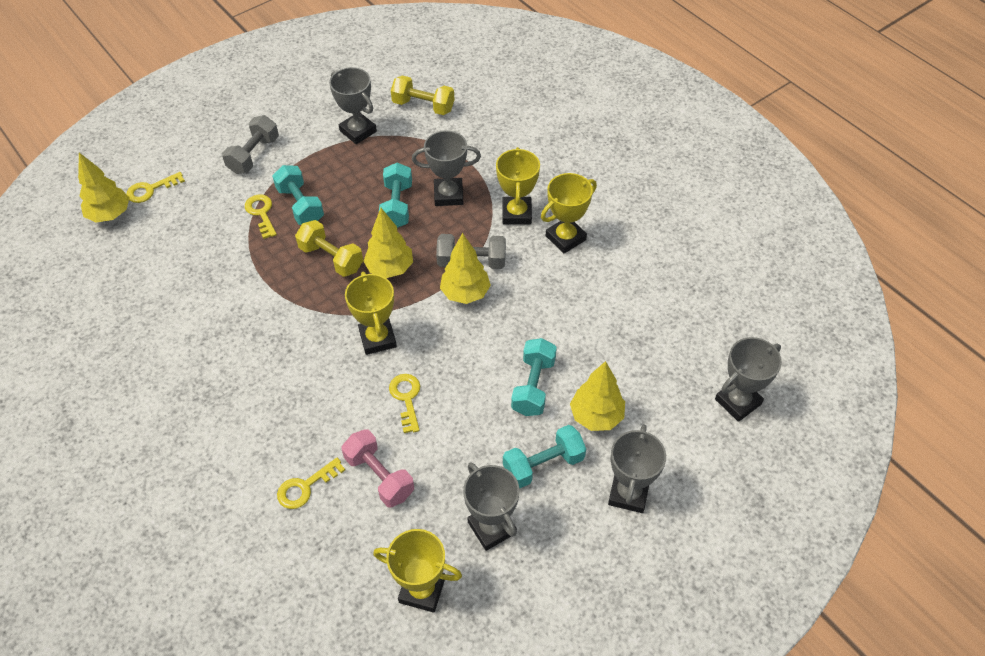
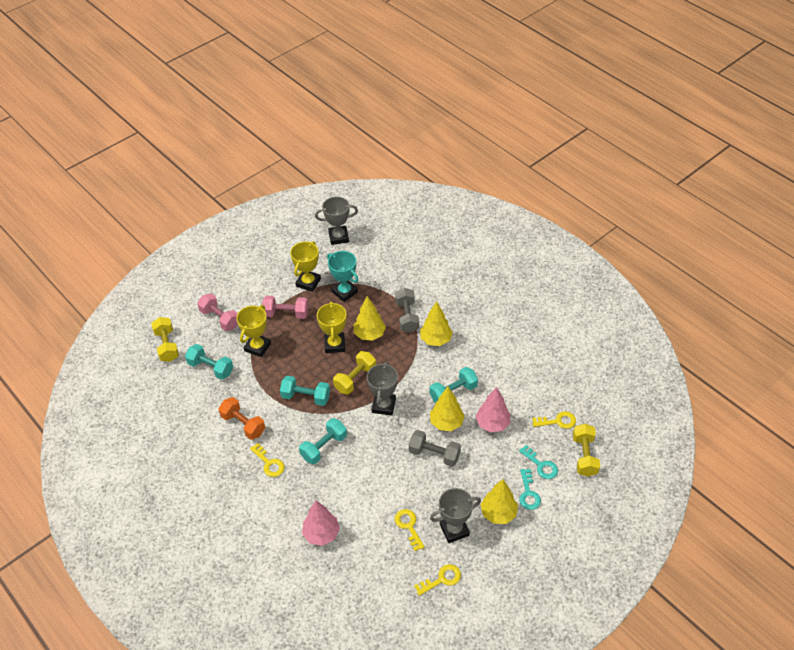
grey trophy: [329,67,377,144] [412,130,481,206] [463,462,519,551] [608,424,666,513] [715,337,782,422] = 5 -> [315,196,358,245] [367,361,398,416] [430,488,481,543] = 3
orange dumbbell: none = 0 -> [218,397,265,440] = 1
pink dumbbell: [342,429,414,508] = 1 -> [197,293,238,331] [262,296,308,319] = 2
pink tree: none = 0 -> [302,501,340,546] [476,387,510,432] = 2
turquoise key: none = 0 -> [519,445,558,479] [519,469,541,510] = 2
turquoise trophy: none = 0 -> [327,251,358,302] = 1
yellow dumbbell: [295,220,363,277] [391,76,455,115] = 2 -> [151,317,179,362] [333,351,376,394] [573,424,600,477] = 3
yellow trophy: [345,272,397,355] [373,529,462,613] [496,147,540,225] [541,173,597,253] = 4 -> [236,305,271,357] [290,241,321,292] [317,301,347,353] = 3

